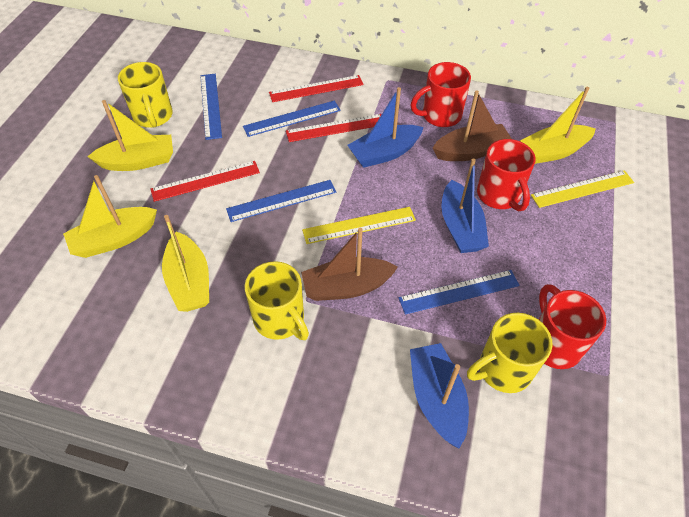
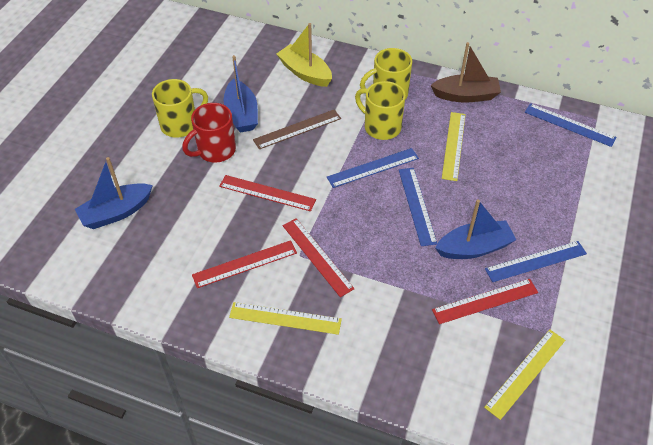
brown boat: [301,228,398,301] [433,90,512,161] = 2 -> [431,42,501,103] = 1
brown ruler: none = 0 -> [253,109,341,149] = 1
red mug: [410,62,471,127] [477,139,536,211] [539,284,606,369] = 3 -> [182,103,236,163] = 1
red ruler: [151,161,260,202] [269,75,364,102] [286,114,382,142] = 3 -> [192,240,297,288] [219,175,316,211] [283,218,355,297] [432,279,538,324] = 4
yellow boat: [63,175,157,258] [87,100,173,171] [162,215,209,312] [520,87,596,164] = 4 -> [276,23,332,87] = 1
yellow ruler: [302,207,416,244] [531,170,634,208] = 2 -> [229,302,342,335] [442,112,466,181] [484,329,565,420] = 3

